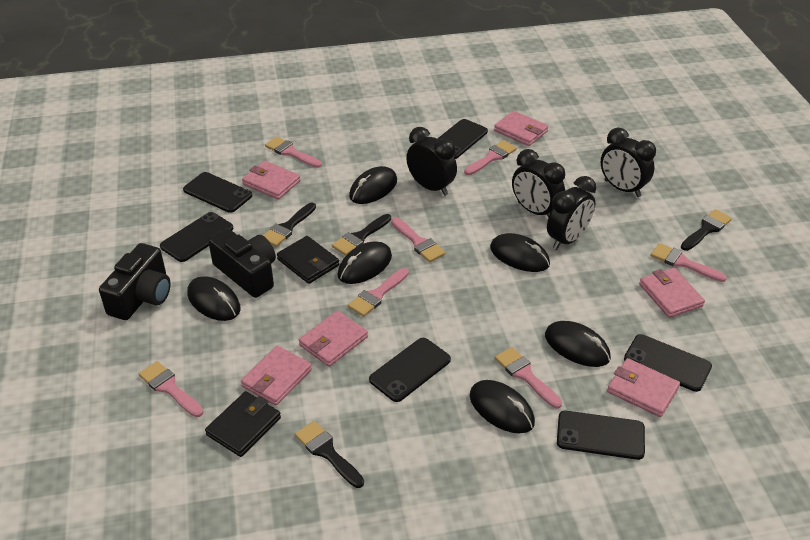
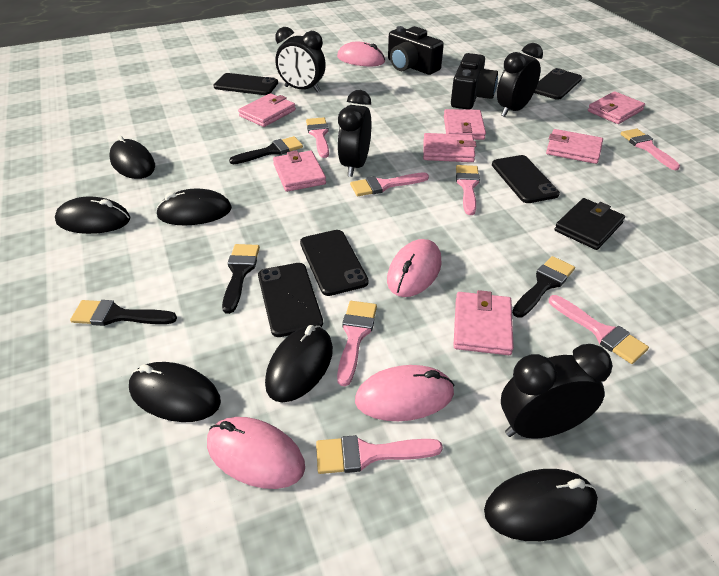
black phone: [160,212,234,262] [183,172,252,213] [369,338,451,402] [437,119,488,159] [557,411,645,460] [624,334,712,392] = 6 -> [213,73,278,95] [258,263,323,337] [300,230,369,296] [492,155,560,203] [534,68,582,100] = 5
black wallet: [205,391,281,457] [277,236,339,284] = 2 -> [555,198,625,250] = 1
pink mouse: none = 0 -> [207,417,305,489] [337,42,385,66] [355,365,455,421] [387,239,442,297] = 4
pink wallet: [241,345,312,406] [242,161,301,200] [299,311,368,367] [494,111,548,146] [607,358,680,417] [639,268,705,318] = 6 -> [238,93,296,127] [273,150,326,192] [423,133,476,162] [444,109,486,140] [453,290,514,355] [546,129,603,164] [588,91,645,124] = 7

